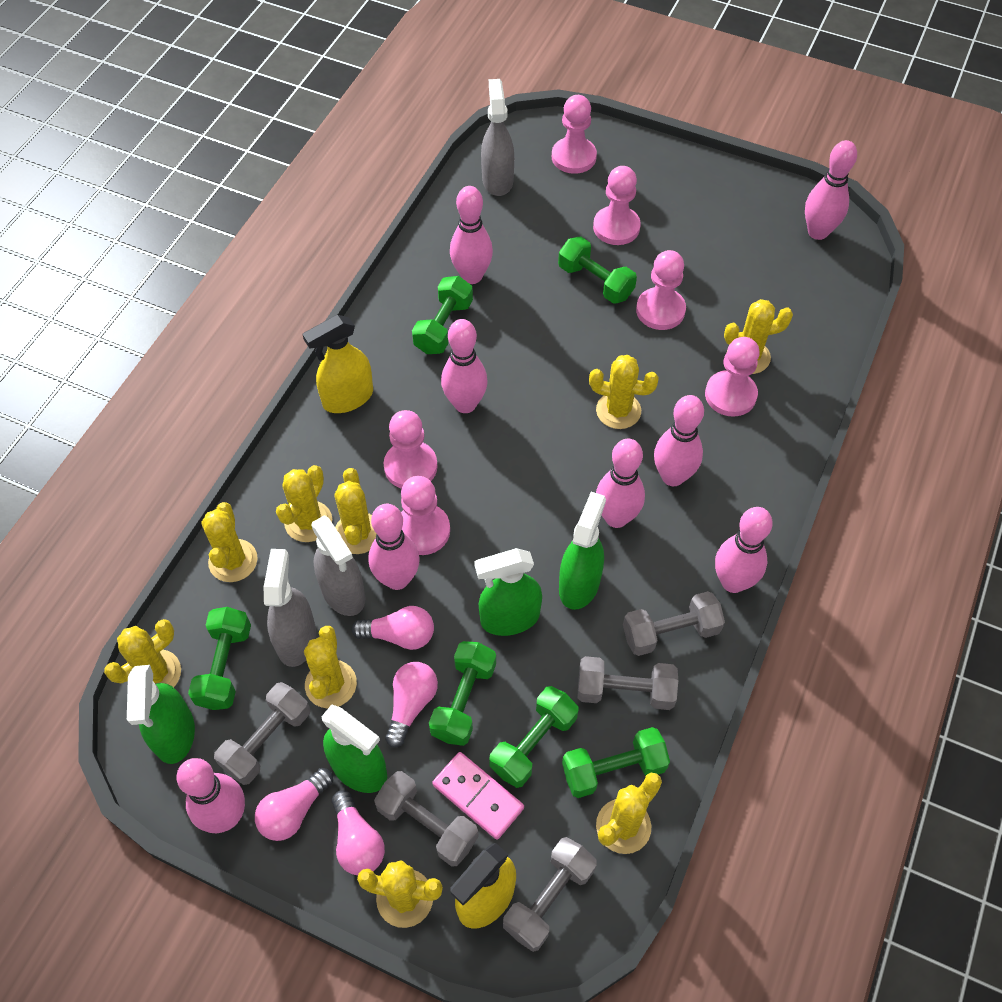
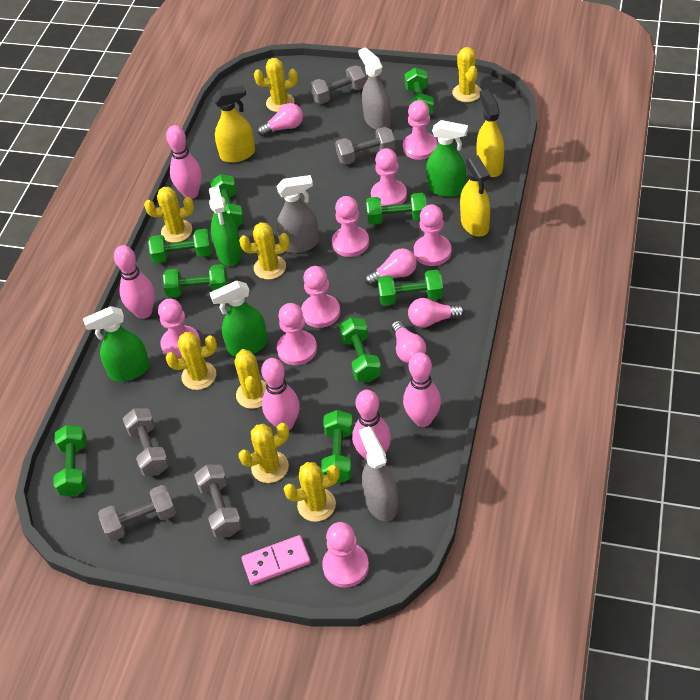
green dumbbell: [188,607,251,710] [412,276,473,354] [429,641,496,746] [489,686,579,788] [558,237,637,304] [562,727,670,798] = 6 -> [53,425,87,497] [148,229,212,263] [163,264,228,298] [210,174,244,227] [321,410,353,484] [339,317,381,382] [366,193,427,225] [378,270,443,306] [405,67,434,115] = 9
pink bowling pin: [177,758,245,833] [368,504,420,590] [441,319,488,413] [450,186,493,284] [596,439,645,528] [654,395,704,486] [715,507,773,593] [805,140,857,240] = 8 -> [114,245,155,319] [166,125,202,199] [261,358,300,430] [352,390,391,461] [403,352,441,427] = 5
pink pawn: [384,410,437,489] [401,476,450,555] [552,95,597,174] [593,166,641,245] [636,250,686,330] [705,337,760,417] = 6 -> [158,299,201,359] [277,303,317,365] [301,266,340,328] [322,522,369,588] [332,196,369,257] [371,148,407,206] [403,100,438,160] [414,204,452,266] = 8
yellow cactus: [104,619,181,687] [201,502,258,582] [276,465,332,542] [304,626,357,708] [335,468,377,554] [357,860,443,928] [589,355,659,429] [596,773,662,854] [724,299,793,374] = 9 -> [144,187,194,243] [166,332,217,390] [235,349,267,409] [238,423,289,483] [239,222,290,280] [254,58,298,112] [284,462,340,522] [452,47,482,102] = 8
yellow spray bottle: [302,315,373,413] [451,843,516,929] = 2 -> [213,85,255,163] [460,155,490,237] [477,89,504,177] = 3

